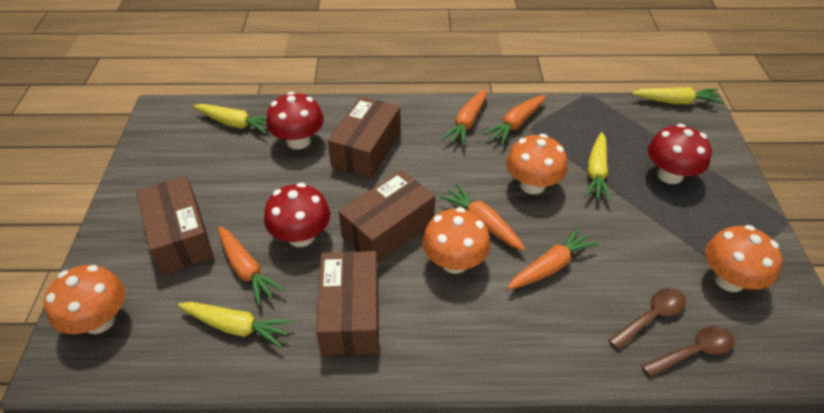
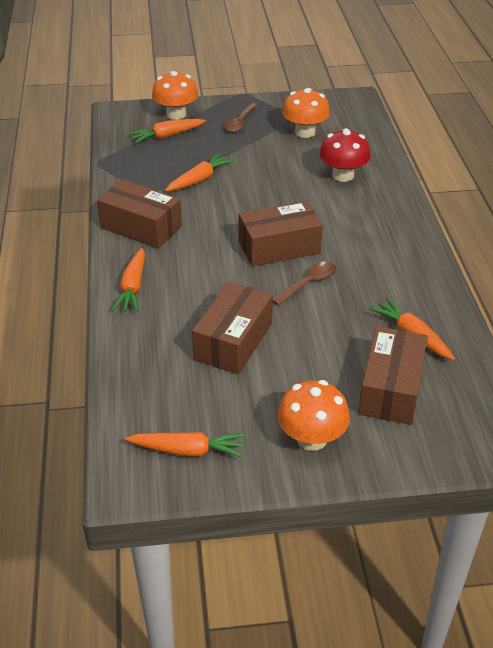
orange mushroom: [44,265,125,334] [422,207,491,274] [506,134,568,194] [705,225,782,292] = 4 -> [152,71,198,120] [277,380,350,451] [282,88,330,138] = 3
red mushroom: [264,183,330,247] [266,92,324,149] [648,124,712,184] = 3 -> [319,128,371,182] = 1
yellow carrot: [178,302,293,348] [193,104,267,134] [584,132,611,202] [632,87,724,105] = 4 -> none = 0

